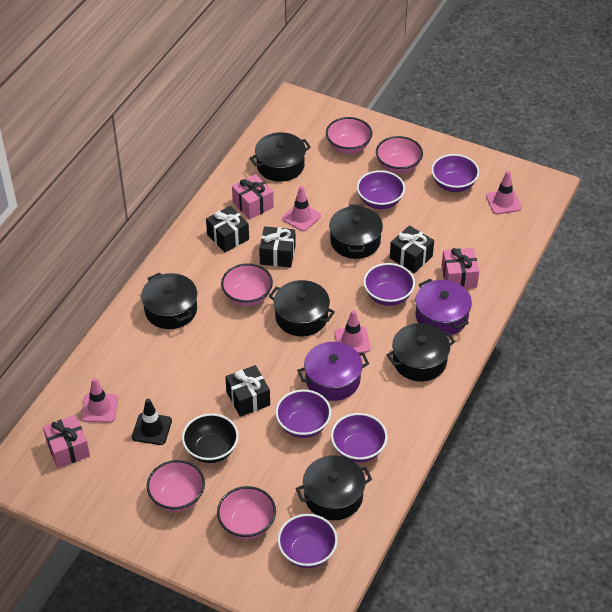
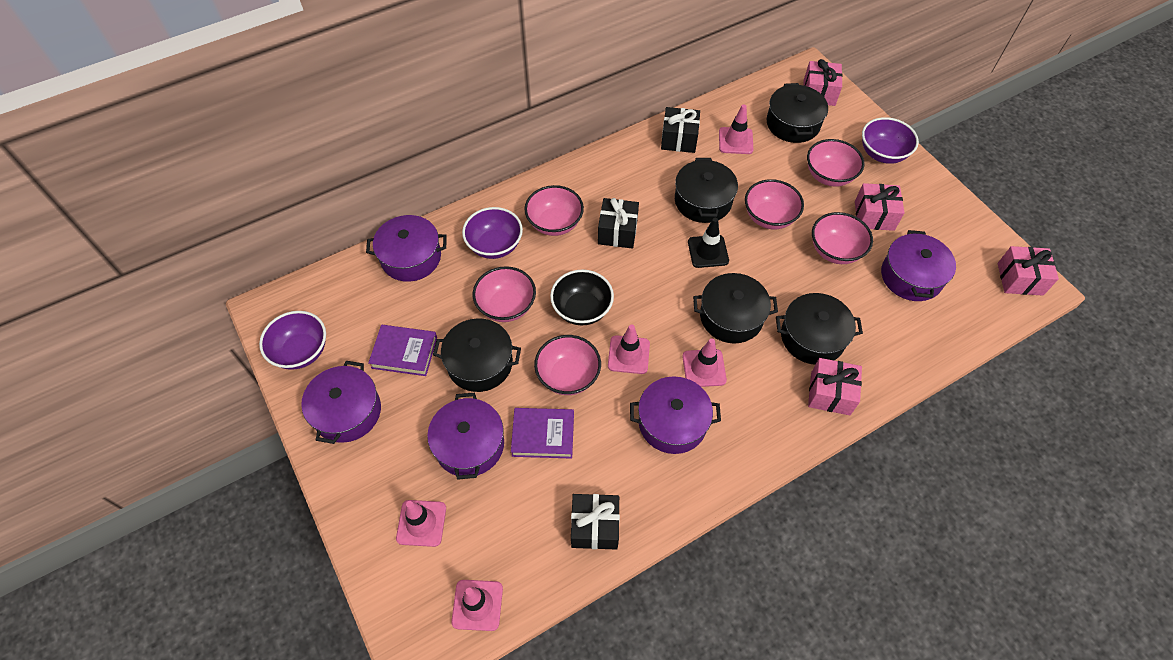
black gift: [206,206,249,252] [225,365,270,417] [259,226,295,268] [390,225,434,273] = 4 -> [571,494,620,550] [598,198,639,249] [661,107,700,153] = 3
black pot: [141,273,197,329] [250,132,311,182] [269,280,335,336] [296,455,372,520] [329,205,383,259] [387,323,455,382] = 6 -> [433,319,521,392] [675,158,738,223] [693,273,778,343] [766,83,828,143] [776,293,863,365] = 5
pink bowl: [147,460,205,512] [217,486,276,539] [221,263,273,306] [326,117,372,154] [376,136,423,174] = 5 -> [473,266,536,322] [524,185,584,236] [534,335,601,395] [745,179,804,229] [807,139,864,187] [812,212,873,264] = 6
pink gift: [43,415,90,468] [232,174,274,220] [441,248,479,288] = 3 -> [804,59,843,106] [808,358,862,415] [855,183,904,231] [998,246,1059,295] = 4
pink traffic cone: [81,378,118,423] [282,186,321,232] [334,310,371,353] [486,171,522,214] = 4 -> [396,500,446,547] [451,580,503,631] [608,324,650,374] [682,338,727,387] [719,104,754,154] = 5
purple book: none = 0 -> [368,325,437,376] [511,408,574,459] = 2
purple bowl: [275,390,331,438] [277,514,338,568] [331,413,387,462] [357,170,405,209] [363,263,415,306] [431,154,479,192] = 6 -> [259,311,326,370] [462,207,523,259] [862,117,919,164] = 3
purple pot: [297,342,369,401] [415,279,472,336] = 2 -> [301,361,381,444] [366,215,447,282] [427,393,504,480] [630,376,721,454] [881,230,956,301] = 5

